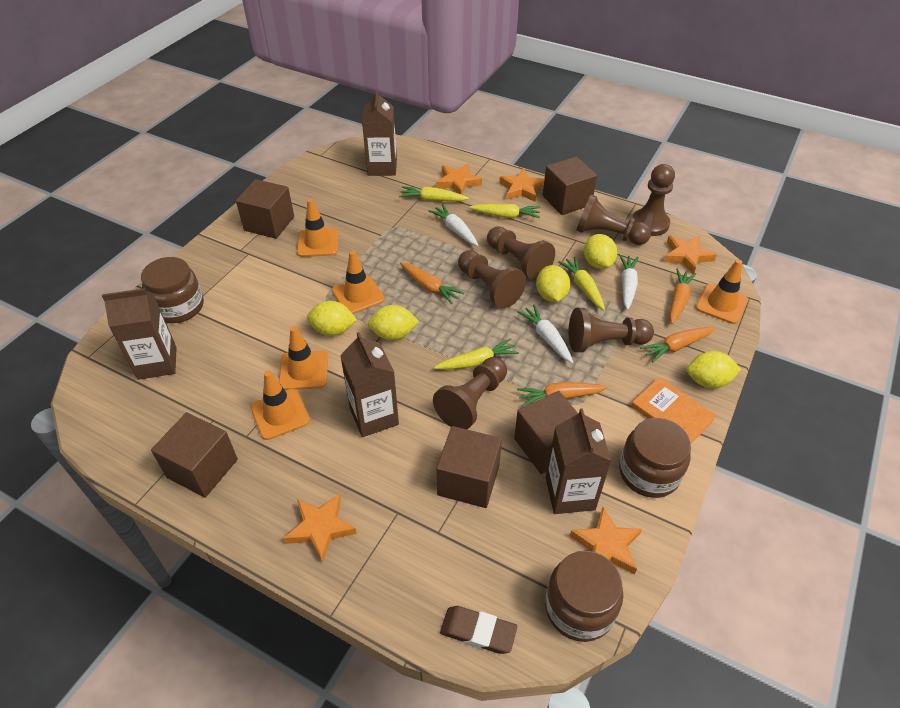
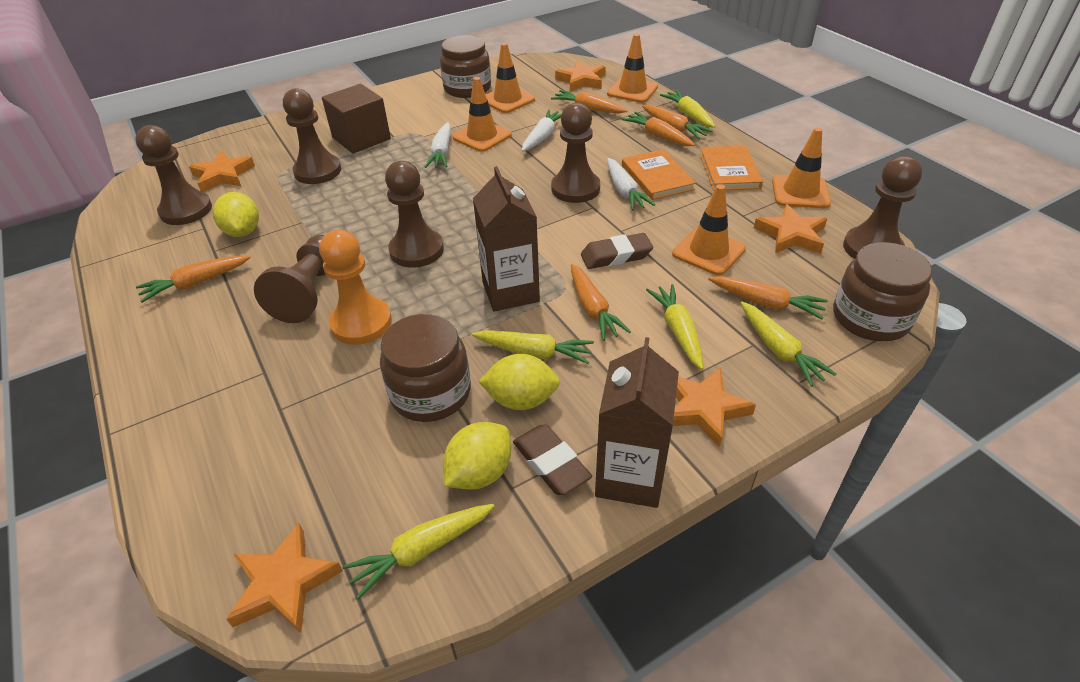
brown carton: [102,288,177,380] [340,332,399,437] [362,90,397,176] [546,408,612,514] = 4 -> [473,166,540,312] [595,337,679,508] = 2
brown cube: [151,412,238,498] [236,179,294,239] [436,426,502,508] [514,391,578,474] [543,157,597,215] = 5 -> [322,84,391,154] = 1
brown eraser: [440,606,517,654] = 1 -> [513,424,592,495] [581,233,653,269] = 2
orange book: [631,377,717,444] = 1 -> [622,149,696,200] [700,145,763,191] = 2
orange carrot: [400,262,464,304] [517,382,607,407] [640,327,716,362] [669,269,696,324] = 4 -> [136,255,251,303] [551,90,628,113] [571,264,631,341] [622,112,695,146] [642,105,713,139] [708,276,828,319] = 6
orange pawn: none = 0 -> [319,229,392,345] = 1
yellow carrot: [399,186,469,201] [434,338,519,370] [469,204,540,218] [558,256,605,310] = 4 -> [343,504,495,600] [472,330,594,364] [646,284,704,370] [660,90,715,128] [741,302,836,387] = 5
yellow lemon: [307,301,357,336] [368,305,419,340] [536,265,570,302] [584,234,617,269] [687,351,741,389] = 5 -> [213,192,259,237] [444,422,511,490] [478,354,560,410] = 3

